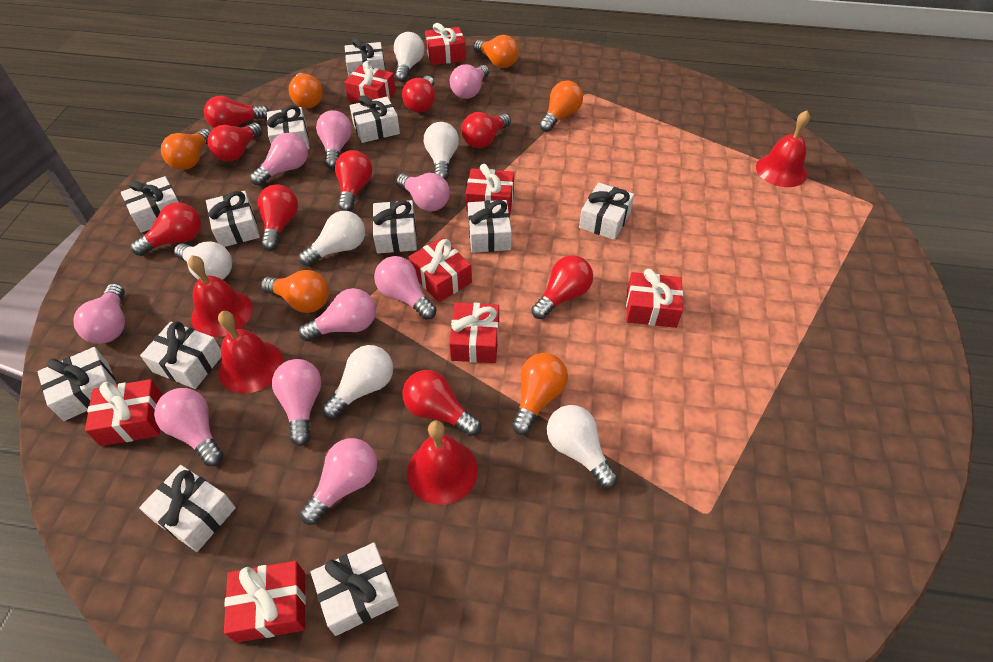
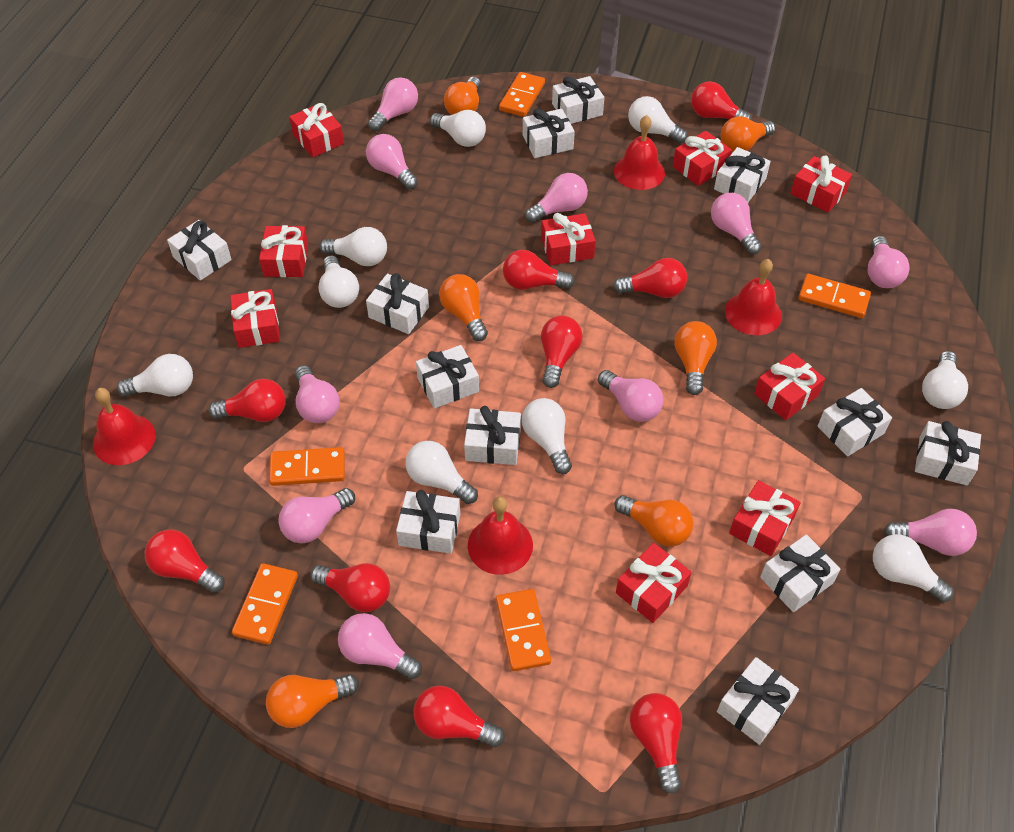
orange domino: none = 0 -> [232,563,298,645] [269,447,345,486] [496,589,551,671] [499,72,545,117] [798,274,871,318] = 5
red gift: [85,379,163,446] [224,561,306,643] [344,61,396,103] [409,238,472,302] [425,23,466,65] [449,302,499,363] [466,164,514,214] [626,269,683,328] = 8 -> [230,289,280,348] [259,225,308,277] [289,103,344,157] [541,213,596,265] [616,543,692,623] [673,131,732,186] [729,480,800,556] [754,353,825,420] [791,156,852,213] = 9
white light bulb: [174,242,232,280] [299,211,365,266] [322,345,393,419] [394,32,425,82] [424,122,459,180] [547,405,618,488] = 6 -> [117,354,193,397] [318,255,359,308] [320,227,387,266] [406,441,478,504] [430,110,486,147] [522,398,572,474] [628,96,688,144] [873,534,954,603] [922,351,968,409] = 9

